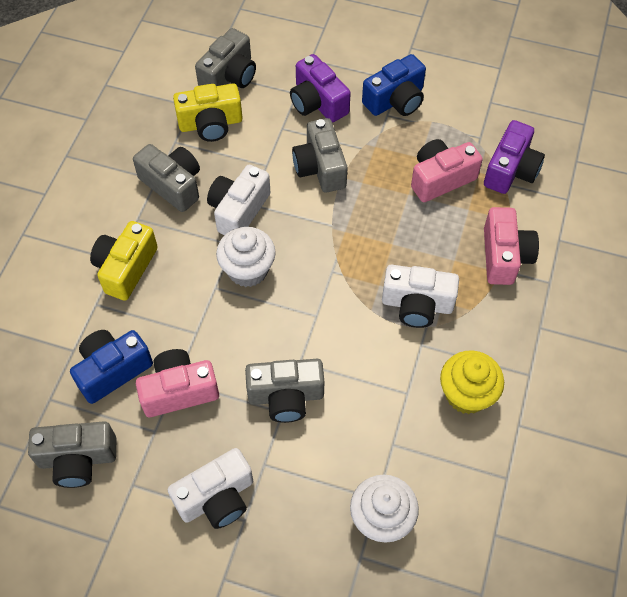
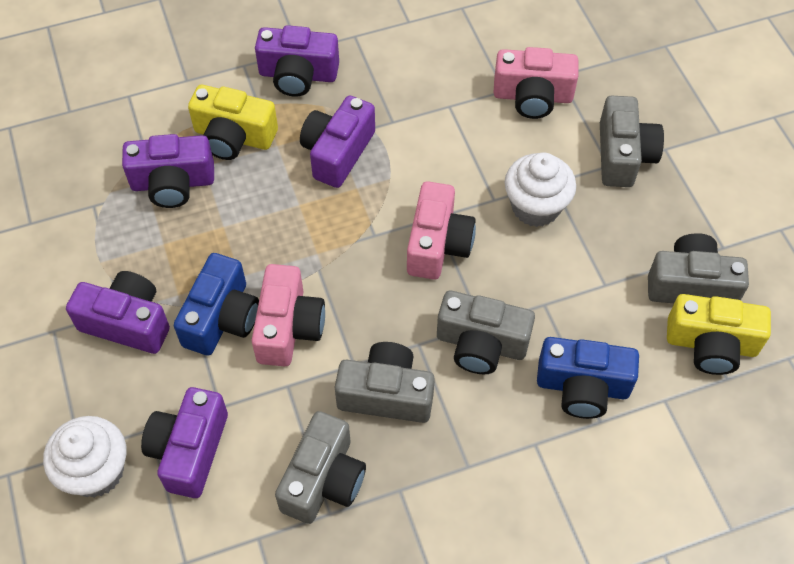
purple camera: [290,54,351,123] [484,120,545,194] = 2 -> [66,271,170,354] [122,134,214,208] [141,387,228,498] [255,25,339,97] [300,96,375,188] = 5
white camera: [168,448,253,529] [207,165,270,235] [382,265,459,328] = 3 -> none = 0
yellow cupcake: [440,350,504,414] = 1 -> none = 0

